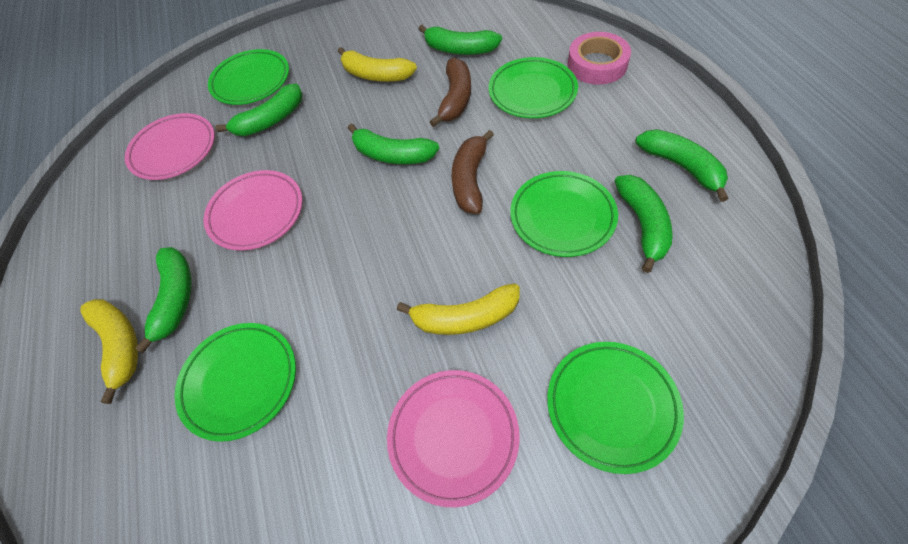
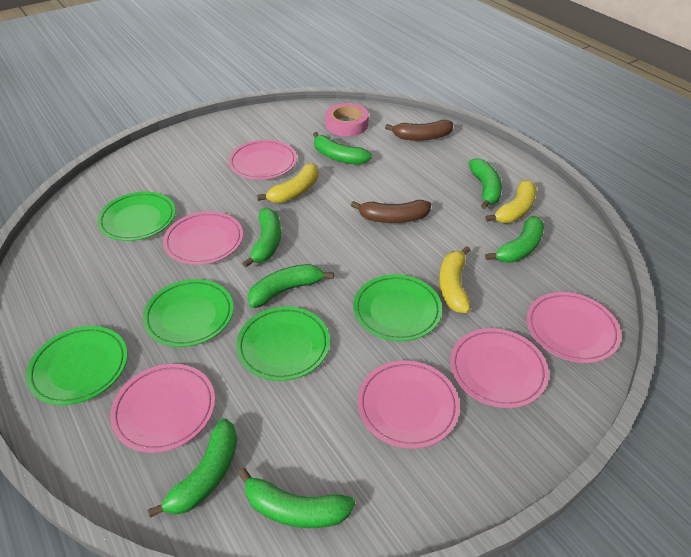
green banana: [135,247,191,353] [216,84,303,136] [348,123,439,164] [419,25,502,55] [615,175,673,273] [635,129,729,202] = 6 -> [148,418,237,518] [238,468,355,528] [242,208,281,267] [248,264,334,308] [313,132,372,165] [468,158,502,209] [485,216,544,263] = 7
pink plate: [125,113,215,180] [204,170,303,251] [387,370,520,507] = 3 -> [110,364,215,453] [163,211,243,265] [228,140,297,180] [358,361,460,449] [450,328,549,408] [527,292,621,363] = 6

